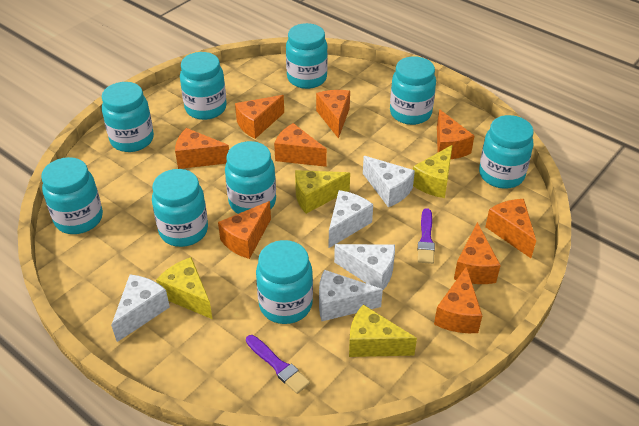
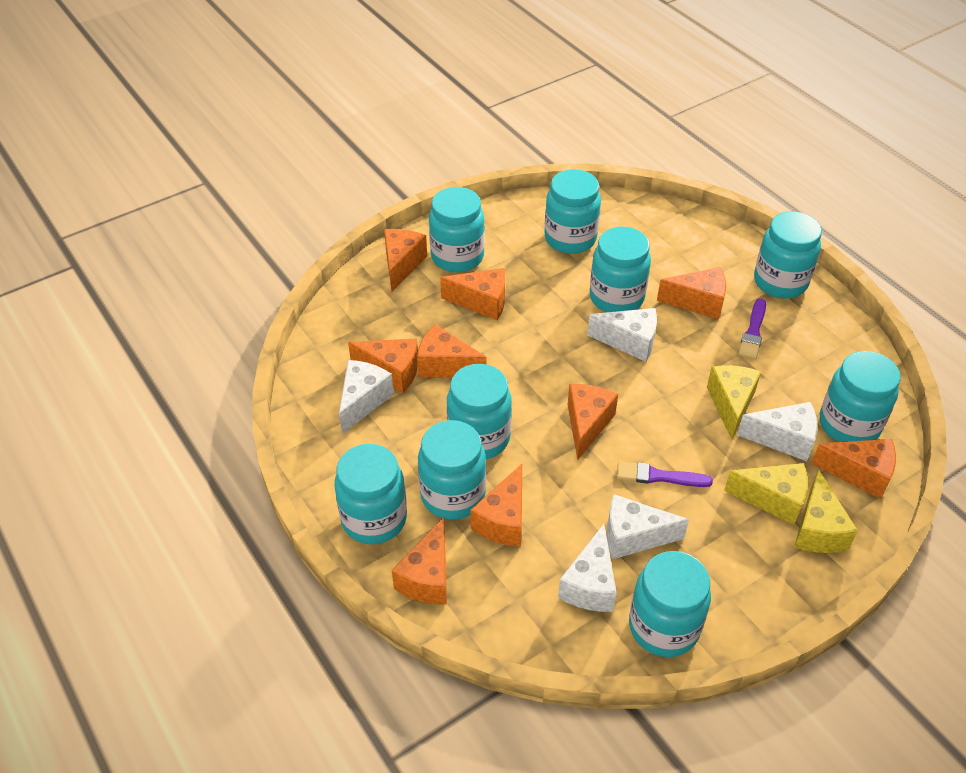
yellow cheese: [156,257,212,319] [295,170,350,214] [349,305,417,357] [413,145,452,198] = 4 -> [707,365,761,439] [724,463,808,525] [794,469,858,553] = 3

